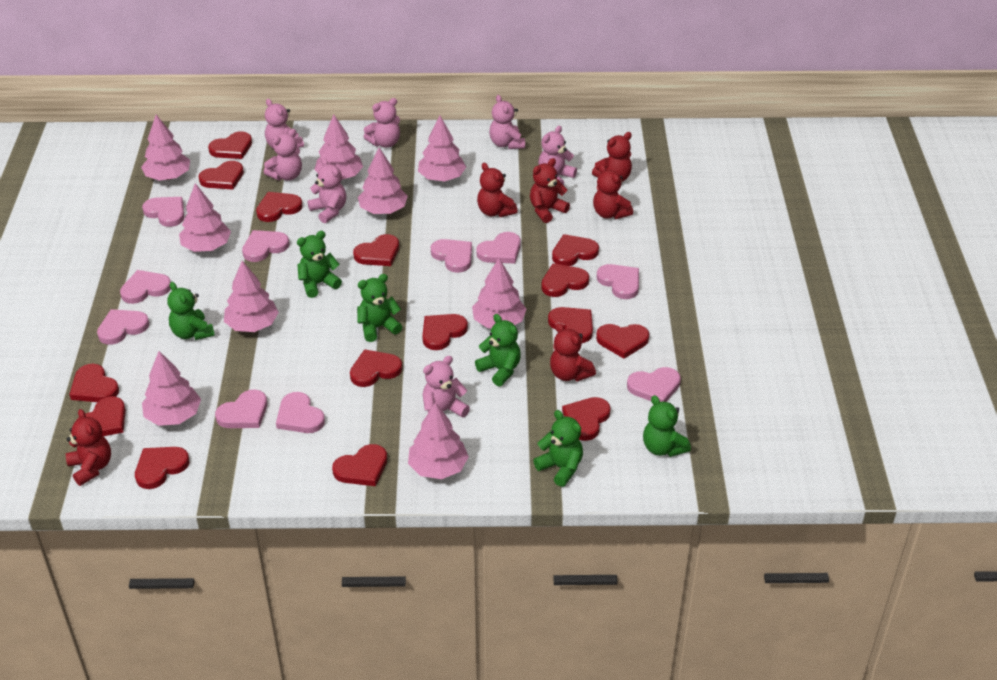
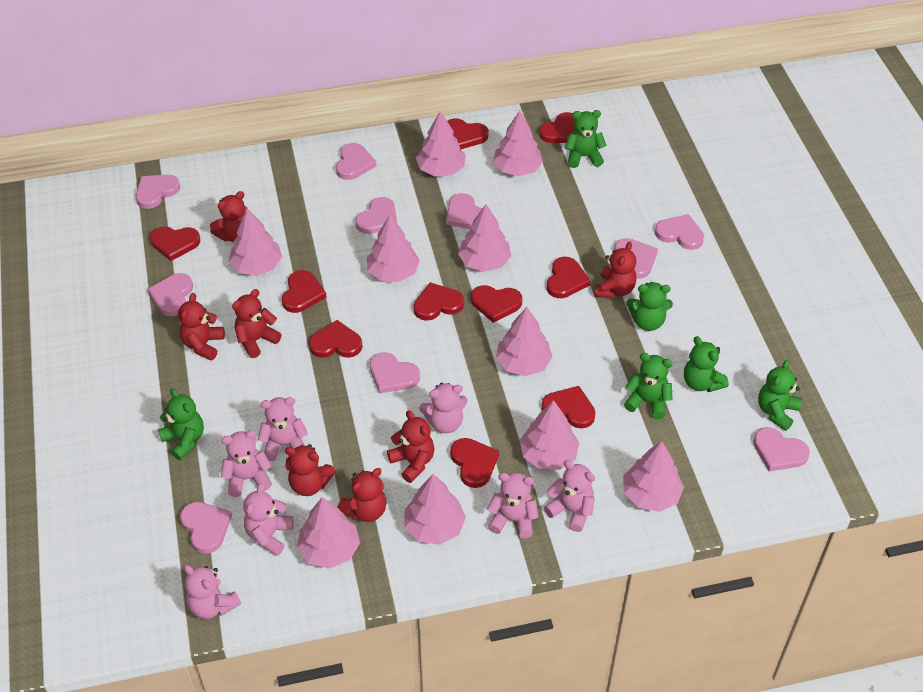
pink tree: [141,115,190,181] [142,351,201,426] [179,183,231,252] [224,261,279,332] [314,115,363,180] [358,148,408,214] [408,402,469,479] [418,116,466,181] [472,258,526,328] = 9 -> [229,208,282,276] [297,497,360,569] [367,215,420,282] [404,474,466,545] [416,111,466,176] [458,204,511,272] [493,111,543,176] [496,307,552,376] [520,400,580,470] [623,441,684,512] = 10
red heart: [69,364,119,402] [76,396,126,436] [135,447,190,489] [199,161,244,190] [208,131,252,159] [256,192,303,222] [332,444,387,486] [350,349,402,387] [353,234,399,266] [422,314,468,350] [541,263,589,297] [548,307,593,343] [552,234,599,266] [562,397,611,441] [596,324,649,359] = 15 -> [150,227,200,261] [282,270,327,313] [309,320,363,358] [413,282,464,321] [447,118,489,150] [450,438,499,488] [471,285,522,323] [539,112,575,143] [541,386,596,429] [547,257,591,298] = 10
red teddy bear: [66,409,111,486] [477,163,517,217] [530,158,570,223] [550,323,596,382] [592,132,632,182] [593,165,633,219] = 6 -> [178,293,225,360] [210,191,247,242] [232,289,282,358] [285,444,336,496] [338,468,387,522] [387,410,434,483] [594,241,636,299] = 7

